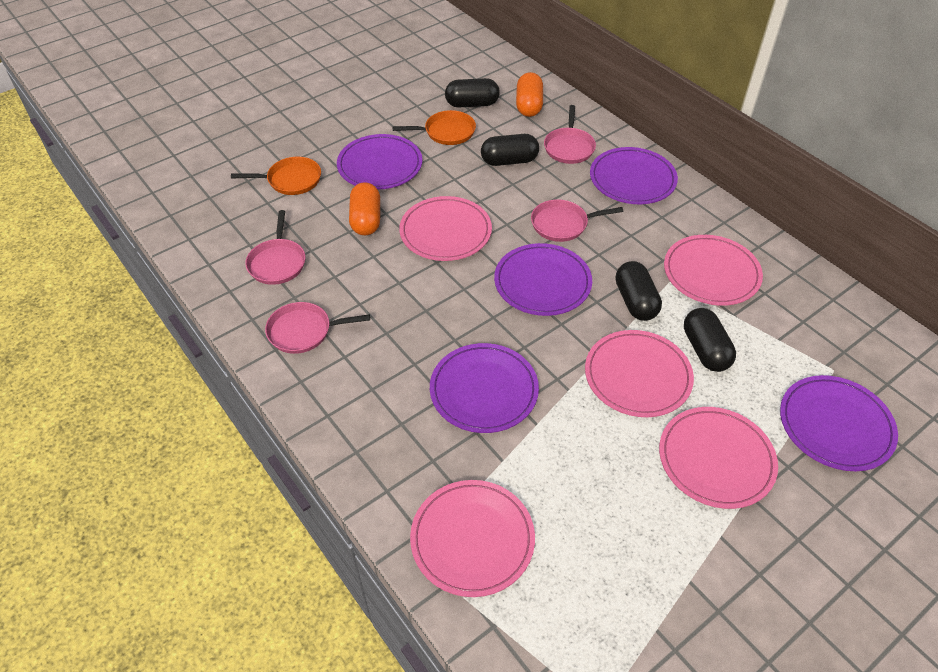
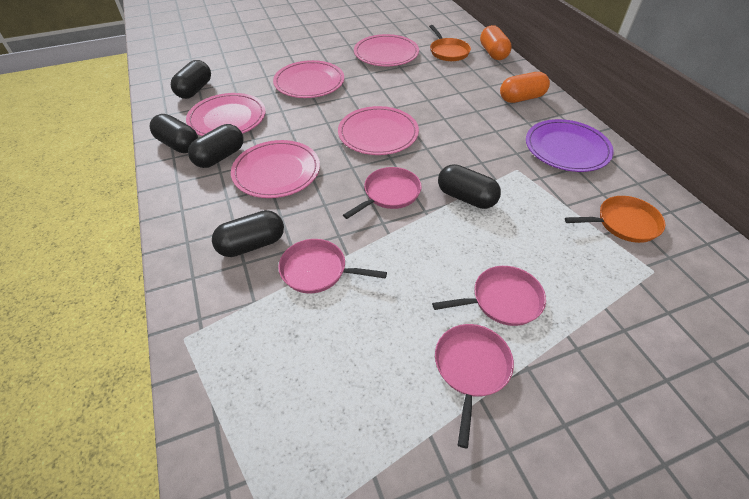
black capsule: [445,78,500,107] [481,134,539,166] [616,261,662,321] [684,308,736,372] = 4 -> [150,114,198,153] [171,60,211,99] [188,124,244,168] [212,210,284,257] [438,164,501,209] = 5
purple plate: [337,134,422,190] [430,343,539,433] [494,243,592,316] [590,147,678,204] [780,375,898,471] = 5 -> [526,119,614,172] = 1

